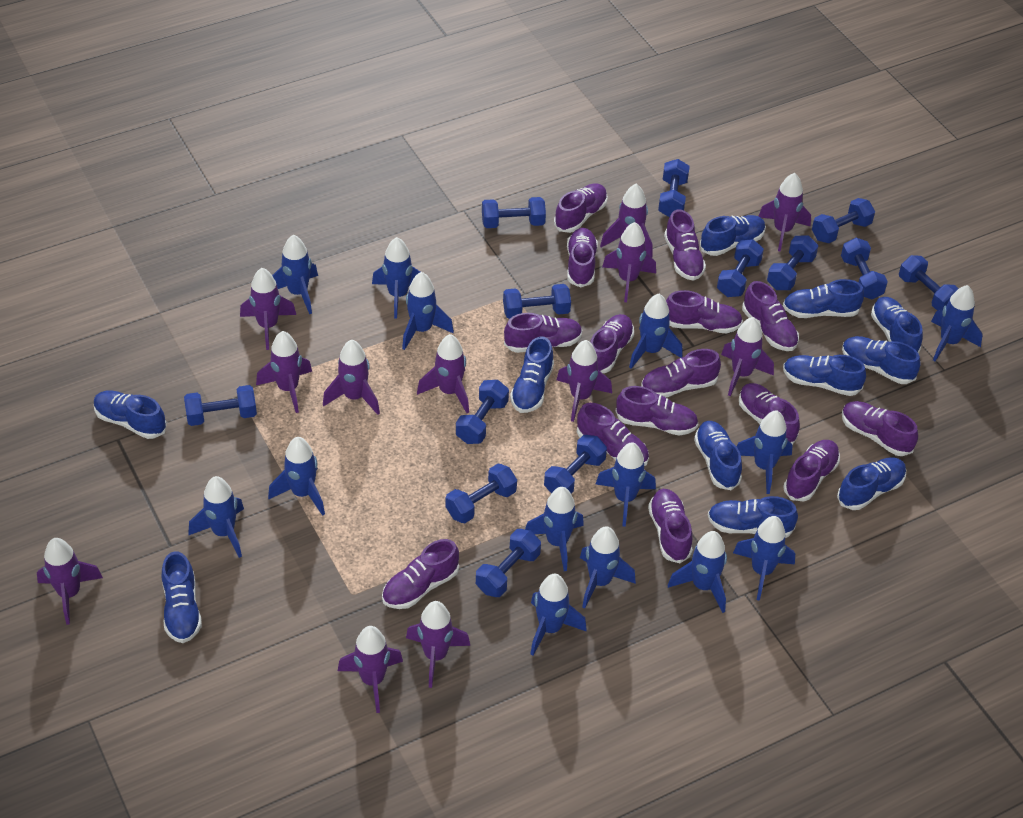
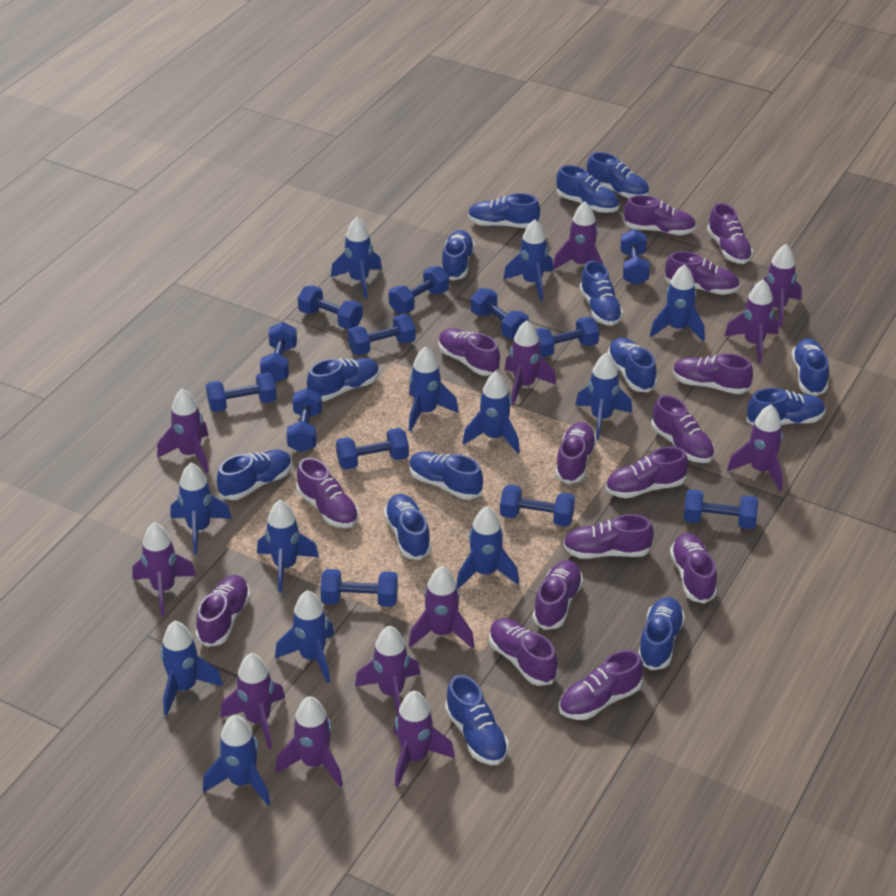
blue rocket: [188,476,244,558] [268,437,325,516] [272,235,318,314] [372,237,420,318] [402,272,454,350] [525,487,584,571] [530,574,587,656] [580,526,636,608] [596,442,656,527] [629,294,683,369] [668,531,727,613] [733,516,795,601] [736,410,793,494] [931,285,982,361] = 14 -> [160,621,223,716] [170,463,232,554] [203,715,271,805] [257,500,319,593] [275,590,335,683] [331,217,382,299] [409,346,459,431] [456,506,519,589] [463,372,520,454] [503,219,553,301] [575,353,632,440] [650,264,705,341] = 12
blue shoe: [94,390,167,439] [162,551,202,643] [510,337,554,413] [694,421,742,490] [700,215,766,256] [708,496,798,538] [783,279,864,318] [783,355,866,396] [837,457,906,510] [842,336,920,384] [871,297,923,353] = 11 -> [217,450,292,500] [307,358,380,401] [384,494,432,560] [409,451,483,500] [442,230,475,280] [445,675,509,765] [468,193,540,228] [556,165,619,213] [579,261,623,326] [587,152,649,198] [608,337,657,392] [638,597,685,670] [746,388,826,426] [792,338,829,396] = 14

